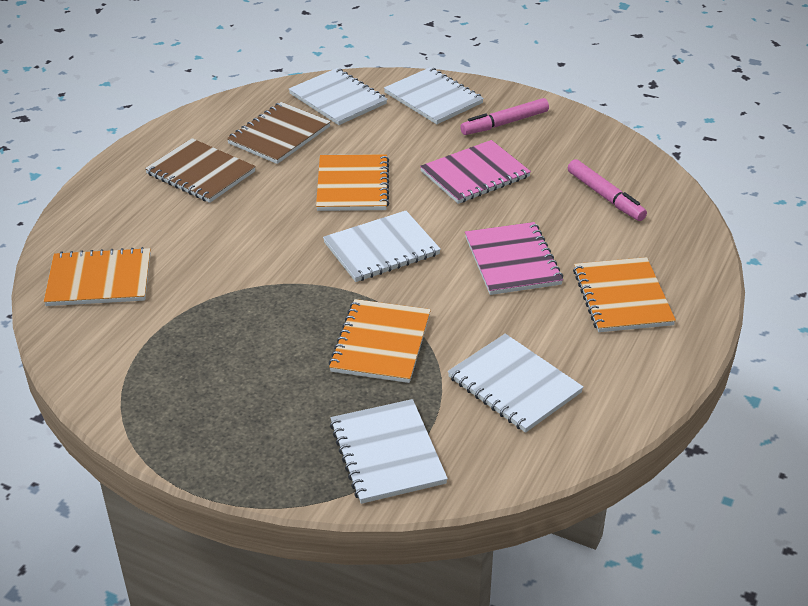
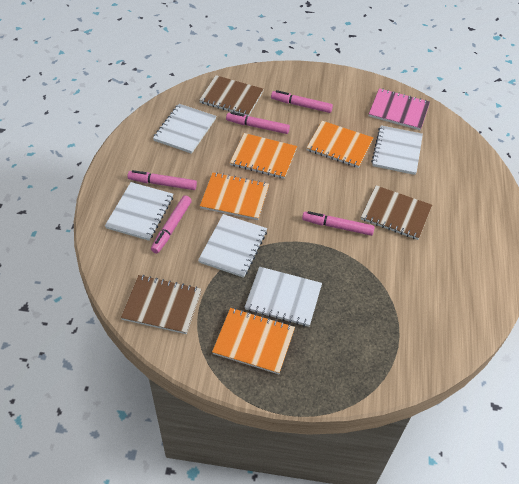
brown notebook: [145,138,256,203] [227,102,331,164] = 2 -> [121,275,202,334] [199,75,264,116] [361,185,432,240] = 3
pink marker: [460,98,549,135] [568,159,647,221] = 2 -> [128,170,197,190] [151,195,192,254] [226,112,290,134] [271,90,333,113] [302,211,375,236] = 5
pink notebook: [420,140,531,204] [465,222,563,295] = 2 -> [369,88,430,130] = 1

